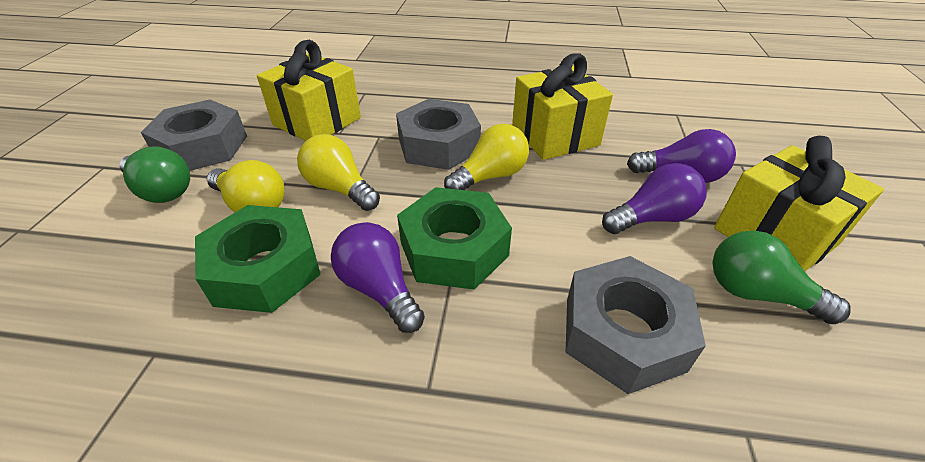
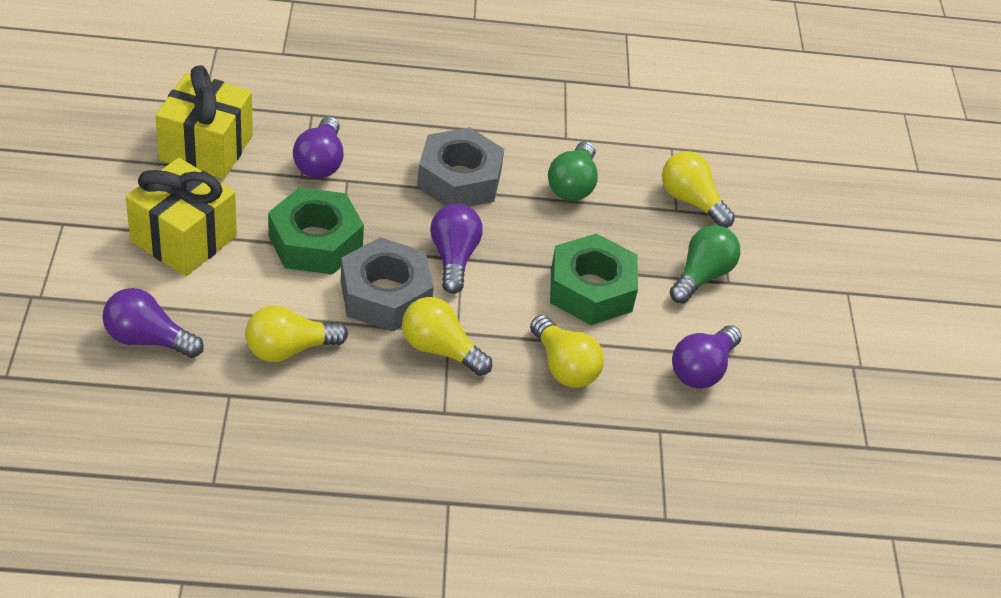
grey nut: [141,100,247,171] [396,99,481,170] [566,256,706,394] = 3 -> [341,237,434,332] [417,127,504,207] = 2
purple light bulb: [331,222,425,333] [602,163,707,234] [627,129,736,183] = 3 -> [102,288,204,358] [293,116,344,179] [430,203,483,294] [672,325,742,389] = 4
yellow gift: [257,40,361,141] [512,53,613,160] [714,136,884,271] = 3 -> [126,158,237,276] [155,65,253,179] = 2
yellow light bulb: [207,160,285,212] [297,134,380,211] [444,124,529,190] = 3 -> [245,306,348,362] [402,297,492,376] [530,315,604,388] [662,151,735,228] = 4

